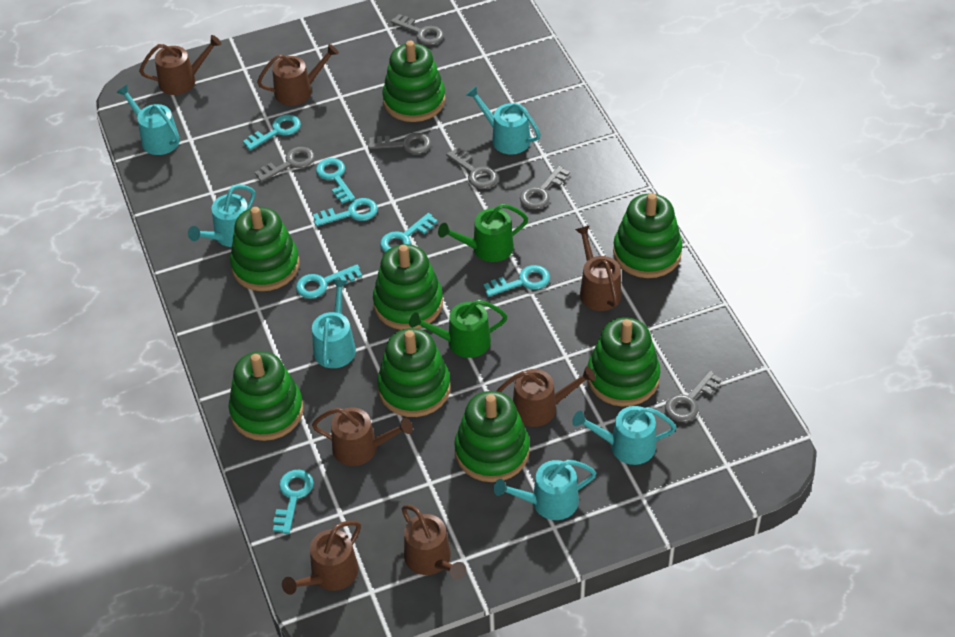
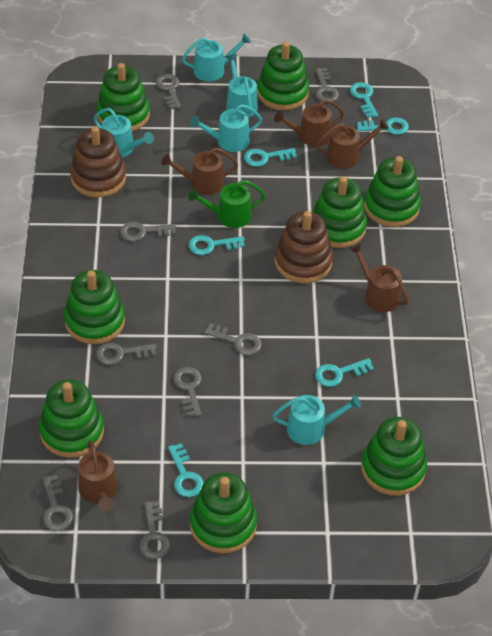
brown stacking toy: none = 0 -> [70,126,126,198] [275,211,333,283] = 2
brown watering can: [139,35,222,95] [257,44,339,106] [282,521,361,595] [312,407,413,466] [402,505,466,580] [497,366,596,427] [575,225,622,311] = 7 -> [78,440,118,512] [162,148,238,195] [274,99,344,147] [316,119,389,169] [350,243,409,312] = 5
green watering can: [409,300,507,358] [438,204,528,262] = 2 -> [188,180,266,228] = 1
grey key: [255,147,315,182] [368,133,431,154] [391,14,444,45] [446,148,498,189] [520,166,570,209] [665,371,722,422] = 6 -> [43,475,73,531] [96,342,156,365] [120,222,176,241] [139,501,170,559] [156,74,181,109] [173,367,202,417] [204,323,262,355] [315,68,339,102] = 8
turquoise key: [243,114,301,150] [273,470,314,534] [296,264,362,299] [313,198,378,226] [316,158,355,204] [380,213,438,252] [484,265,550,297] = 7 -> [168,443,204,497] [189,235,245,255] [244,148,297,167] [315,358,374,387] [350,82,378,118] [357,117,409,135] = 6
turquoise watering can: [116,84,180,155] [188,184,255,247] [312,279,356,368] [466,86,541,155] [494,460,596,520] [572,406,677,465] = 6 -> [94,108,154,157] [182,34,251,82] [190,104,262,152] [226,54,258,118] [272,395,361,445] = 5

